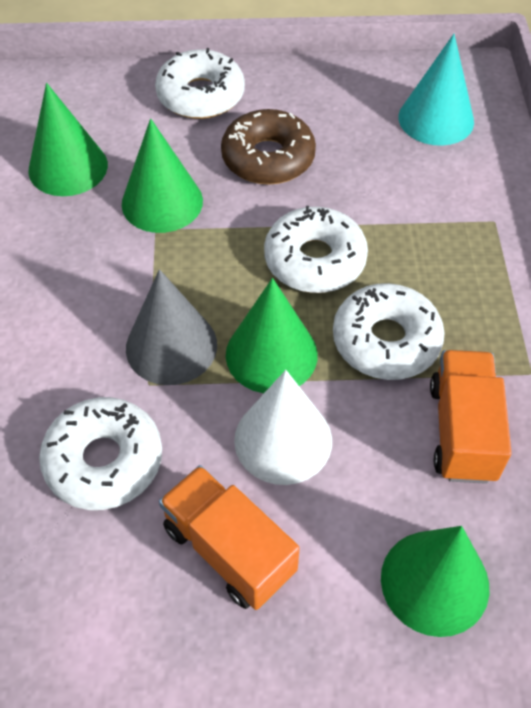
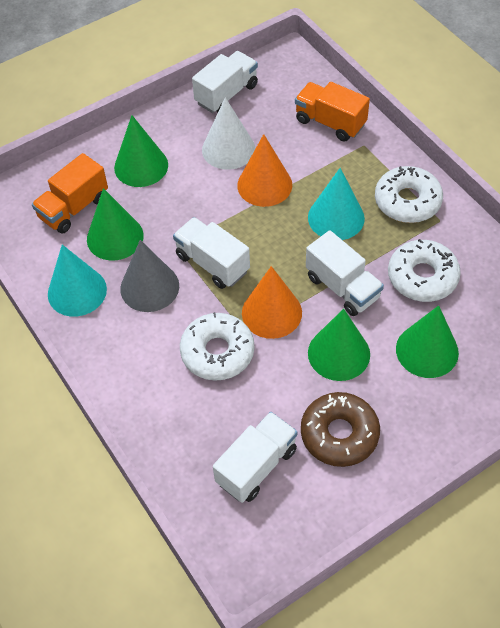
orange cone: none = 0 -> [237,134,292,207] [242,266,302,339] = 2
turquoise cone: [398,34,474,146] = 1 -> [48,245,107,317] [308,168,365,240] = 2
white donut: [39,397,162,510] [155,48,245,119] [264,206,368,293] [333,283,445,380] = 4 -> [180,312,254,381] [375,166,443,223] [388,239,461,302] = 3
white truck: none = 0 -> [173,217,250,289] [192,51,258,113] [213,412,297,503] [306,230,384,316] = 4

